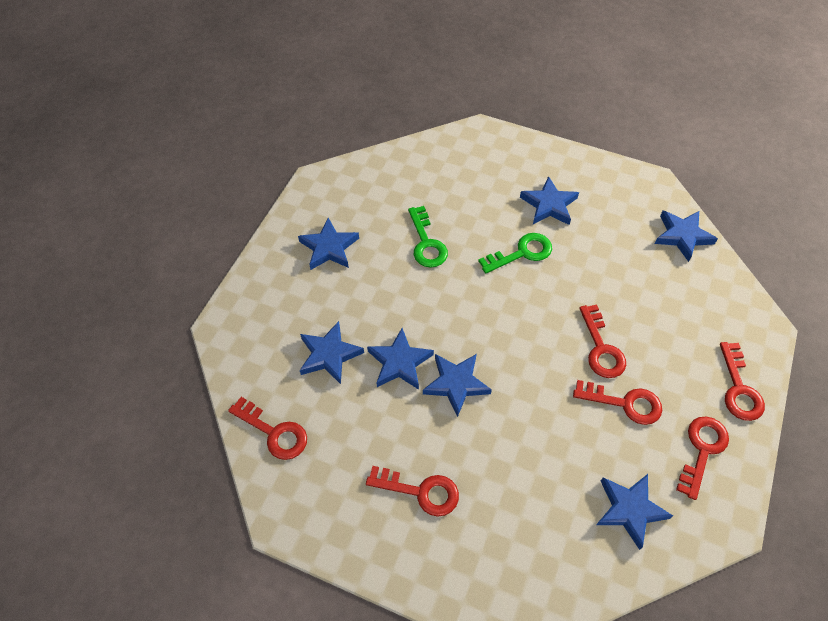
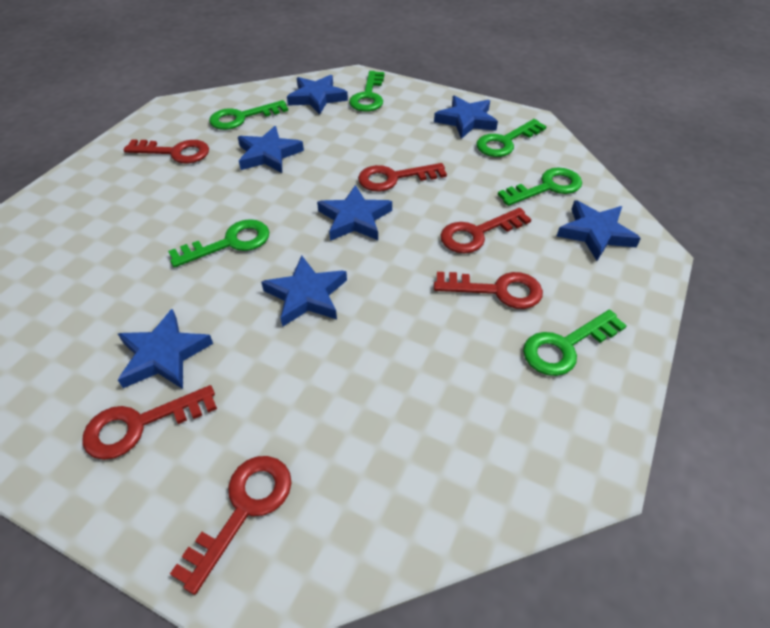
green key: [408,206,448,268] [478,233,552,274] = 2 -> [168,219,269,268] [209,100,288,130] [349,71,384,112] [476,119,547,157] [498,167,582,206] [523,309,627,376] = 6

